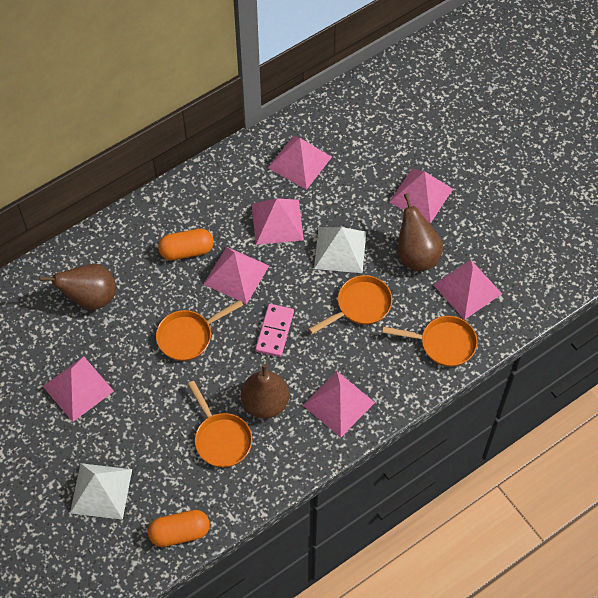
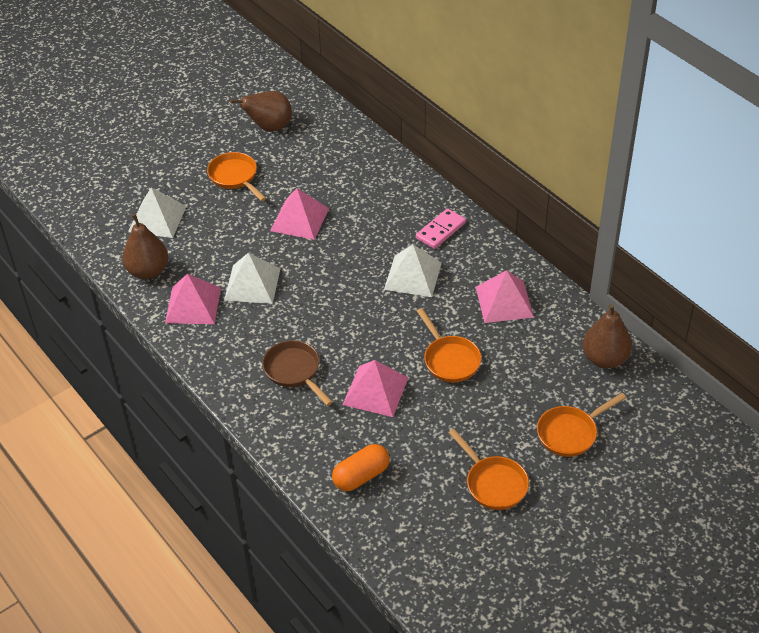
brown pan: none = 0 -> [262,340,333,406] = 1
orange capsule: [148,510,210,547] [158,229,214,260] = 2 -> [332,444,390,491] = 1
pink pyramid: [43,356,114,422] [203,247,269,304] [252,198,304,245] [268,136,332,190] [303,371,375,437] [389,169,453,223] [433,259,502,320] = 7 -> [165,274,221,324] [270,188,329,240] [343,360,408,417] [476,270,534,323] = 4
white pyramid: [70,463,132,520] [314,227,366,273] = 2 -> [128,187,187,238] [224,253,281,304] [384,245,442,297] = 3

